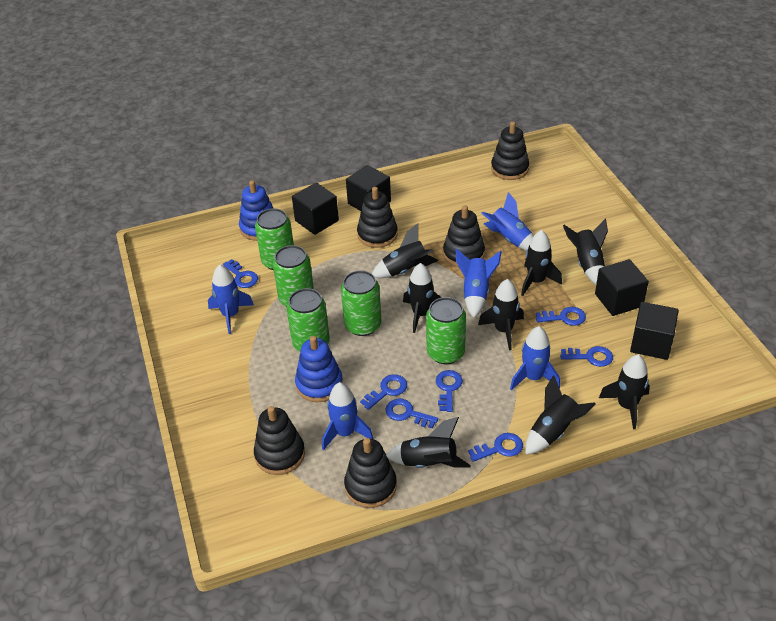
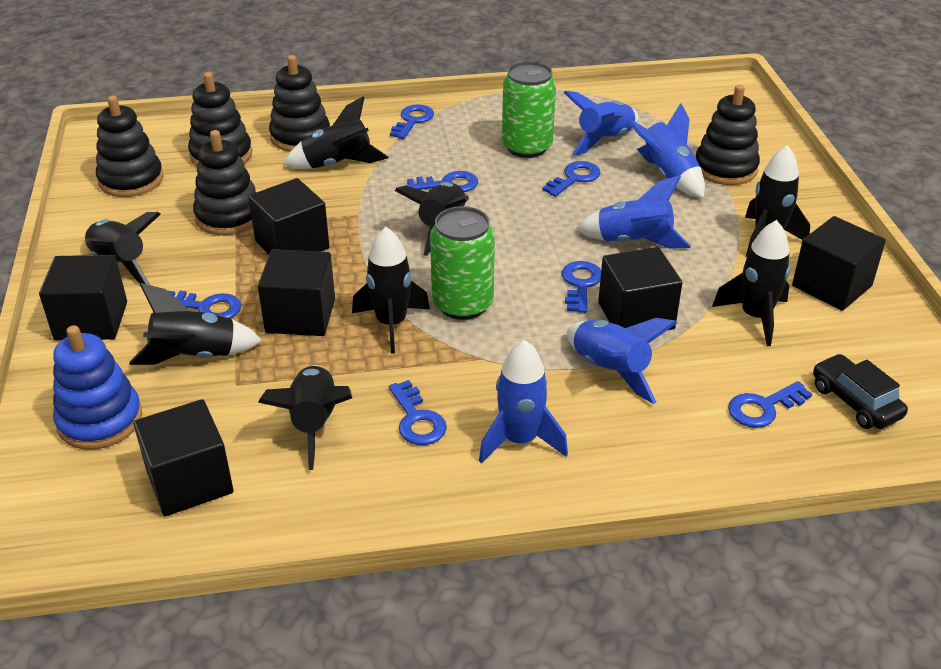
black car: none = 0 -> [813,354,908,429] = 1
black cube: [292,183,339,235] [346,165,391,211] [595,259,649,316] [630,302,679,360] = 4 -> [39,255,127,341] [133,399,234,516] [248,178,330,255] [258,249,335,336] [598,247,682,330] [792,216,886,311] = 6
blue stacking toy: [239,180,273,241] [295,336,343,402] = 2 -> [53,325,142,450] = 1
green can: [255,208,294,270] [273,245,314,307] [287,288,330,352] [341,270,381,336] [426,297,466,364] = 5 -> [430,206,495,320] [502,61,556,158] = 2

